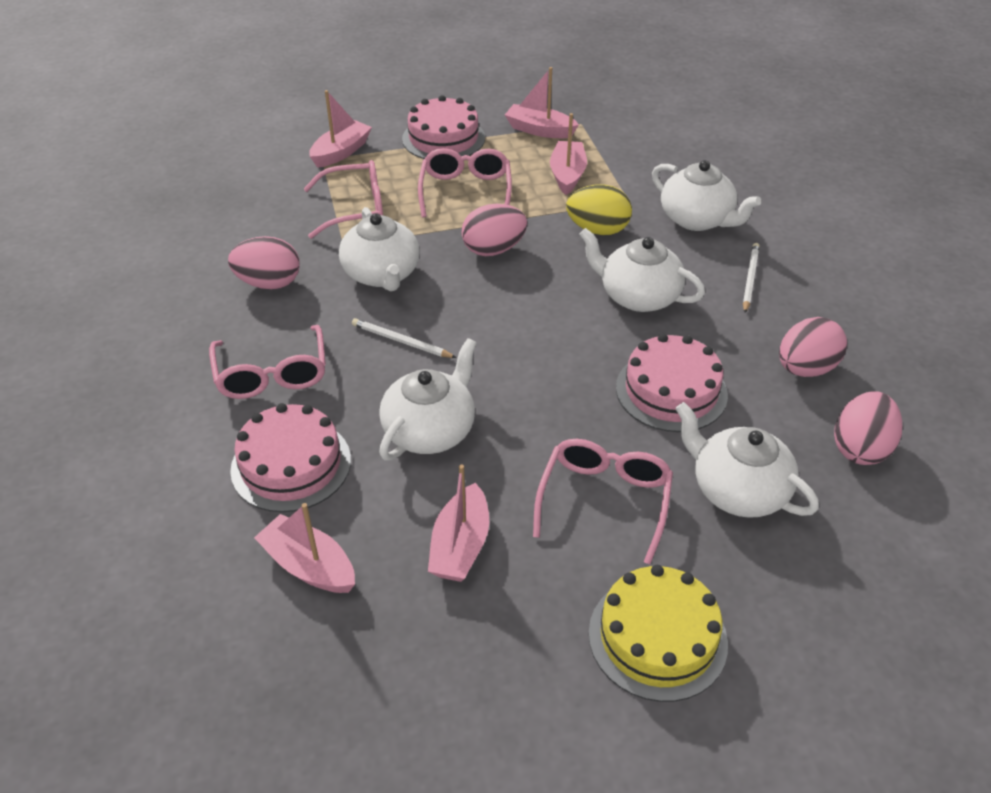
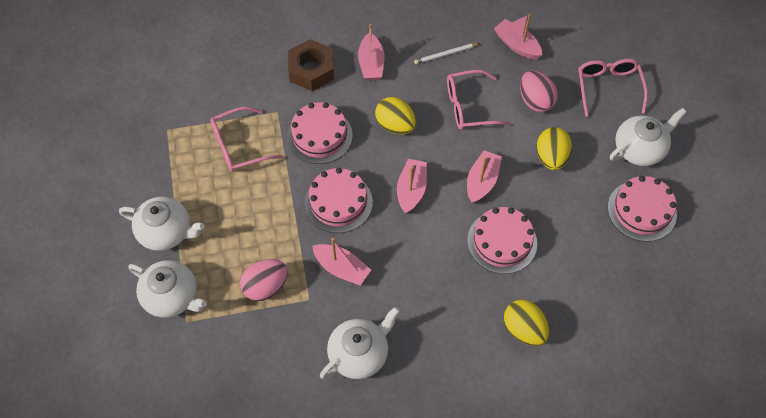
brown nut: none = 0 -> [288,39,334,91] = 1
pink cake: [230,403,351,512] [402,95,485,159] [616,334,728,432] = 3 -> [287,102,353,164] [305,168,373,233] [467,207,537,274] [608,176,677,242] = 4
pink egg: [228,236,300,289] [461,204,527,256] [779,317,847,377] [834,391,902,465] = 4 -> [240,259,288,301] [520,71,558,112] = 2
pink glasses: [209,325,326,399] [304,160,383,239] [418,148,512,218] [533,439,673,564] = 4 -> [210,107,283,172] [447,70,510,129] [578,59,648,117] = 3
white pencil: [352,318,457,358] [743,243,760,313] = 2 -> [414,43,480,64] = 1
white teapot: [339,207,420,292] [379,338,477,460] [579,228,705,312] [652,160,761,231] [675,402,819,518] = 5 -> [119,197,205,251] [129,260,207,318] [320,307,400,379] [610,108,686,166] = 4
yellow cake: [589,565,728,702] = 1 -> none = 0
yellow egg: [566,185,632,235] = 1 -> [375,97,416,135] [504,300,549,346] [537,127,572,170] = 3

